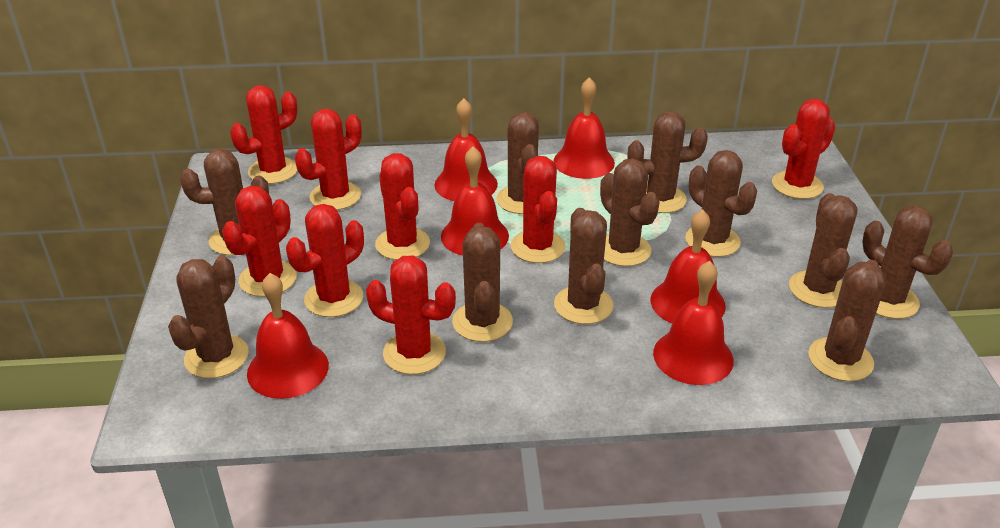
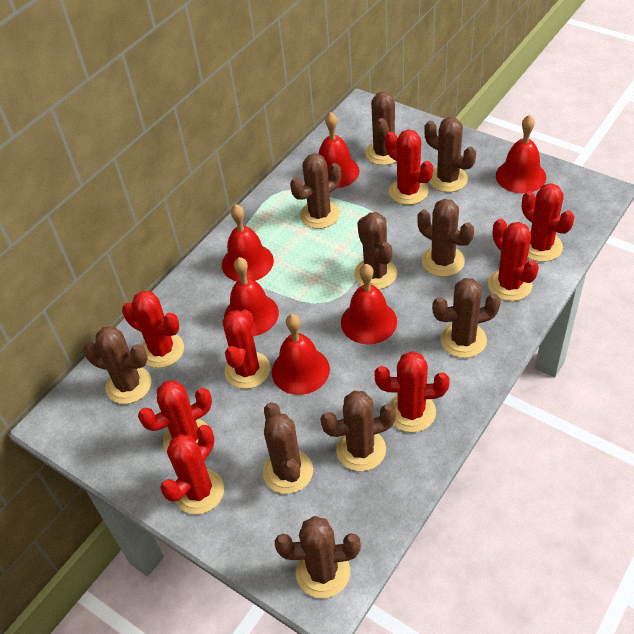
brown cactus: [168,256,249,378] [180,149,269,255] [452,223,513,342] [496,112,539,214] [554,208,614,324] [600,159,660,266] [628,111,708,213] [685,150,757,257] [789,193,858,308] [808,260,885,381] [862,205,953,319] = 11 -> [83,326,151,404] [263,402,313,494] [275,516,361,598] [290,153,341,229] [320,391,396,471] [354,212,397,289] [365,92,397,165] [417,199,474,277] [424,117,476,192] [432,278,501,358] = 10

